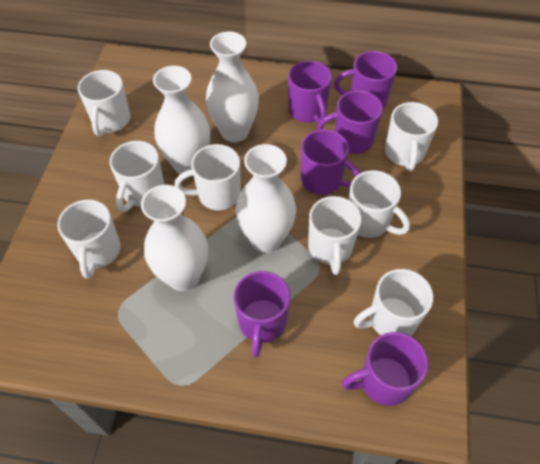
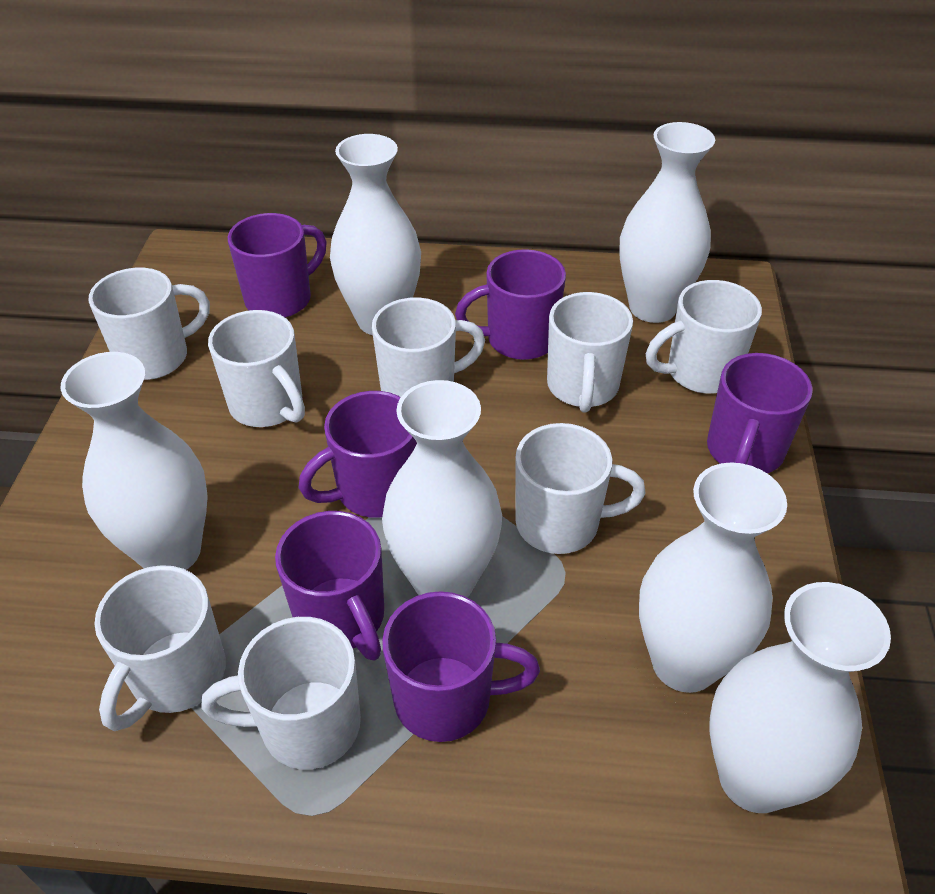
white vase: [141,185,208,291] [153,66,210,174] [206,32,259,142] [236,144,296,253] = 4 -> [61,352,208,570] [330,134,421,335] [382,380,502,597] [619,122,715,323] [639,462,787,693] [709,582,891,813] = 6

